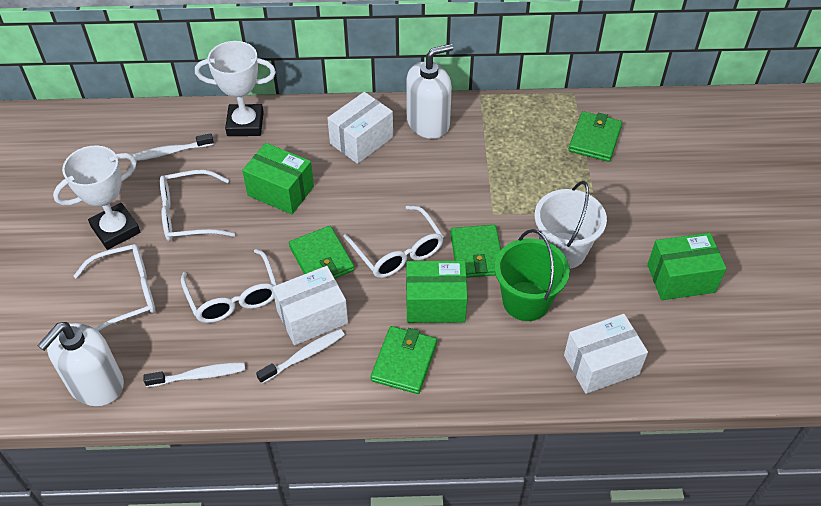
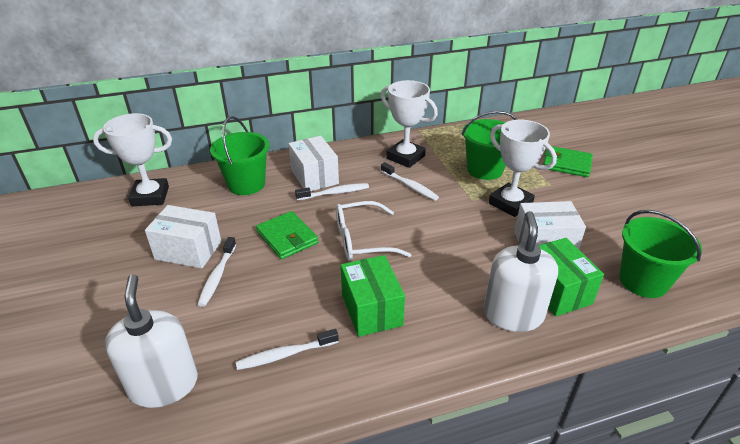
green box: [242,143,314,214] [406,261,468,323] [647,233,727,300] = 3 -> [341,255,405,337] [538,238,604,317] = 2
green bucket: [495,229,570,321] = 1 -> [210,116,270,195] [462,111,517,180] [619,210,702,298] = 3
green wallet: [289,226,354,279] [371,326,437,394] [450,225,501,278] [569,111,622,162] = 4 -> [256,211,318,259] [543,146,593,177] = 2
white bucket: [535,181,607,269] = 1 -> none = 0
white glasses: [74,244,155,331] [160,170,235,241] [181,249,277,323] [343,205,444,278] = 4 -> [336,201,411,261] = 1
white toothbrush: [133,133,214,161] [143,362,245,387] [256,329,345,384] = 3 -> [197,237,236,307] [236,329,339,370] [295,183,369,201] [381,162,439,201] = 4
white trophy: [53,145,140,250] [195,41,276,136] = 2 -> [93,113,172,206] [381,80,438,168] [489,120,557,217] = 3

